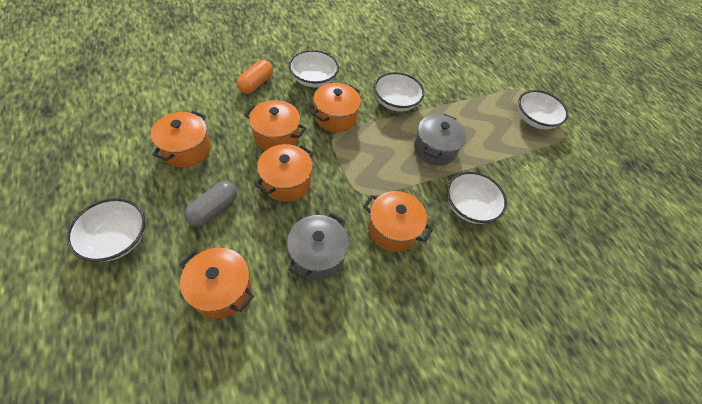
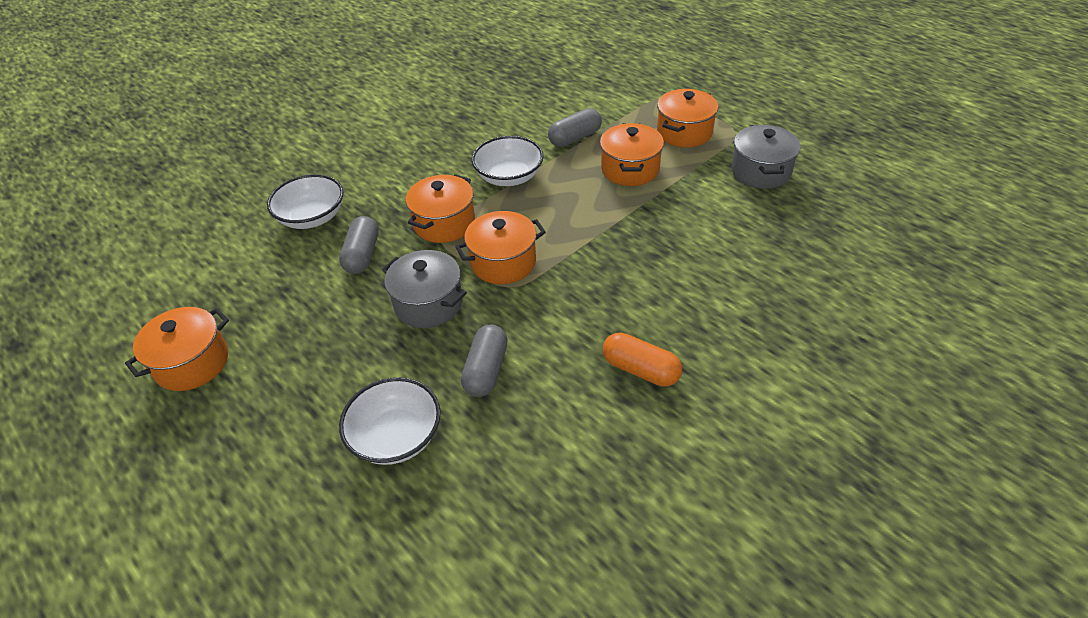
grey capsule: [184,181,237,227] = 1 -> [339,216,379,274] [461,325,508,397] [548,108,602,147] = 3
orange pot: [151,111,211,167] [180,248,254,319] [244,100,306,151] [255,144,313,202] [312,83,361,132] [363,191,433,252] = 6 -> [125,307,229,391] [406,174,475,243] [455,211,546,284] [600,123,664,186] [657,89,718,148] = 5
white bowl: [66,198,145,262] [289,50,339,87] [374,72,424,112] [447,172,507,224] [518,90,568,130] = 5 -> [267,174,343,229] [339,377,441,465] [472,136,544,186] = 3

